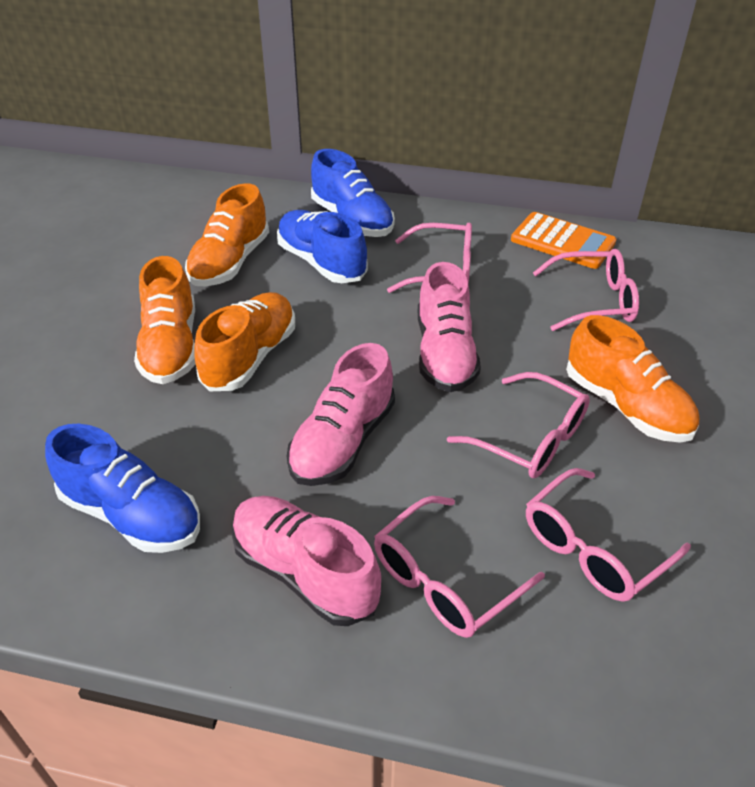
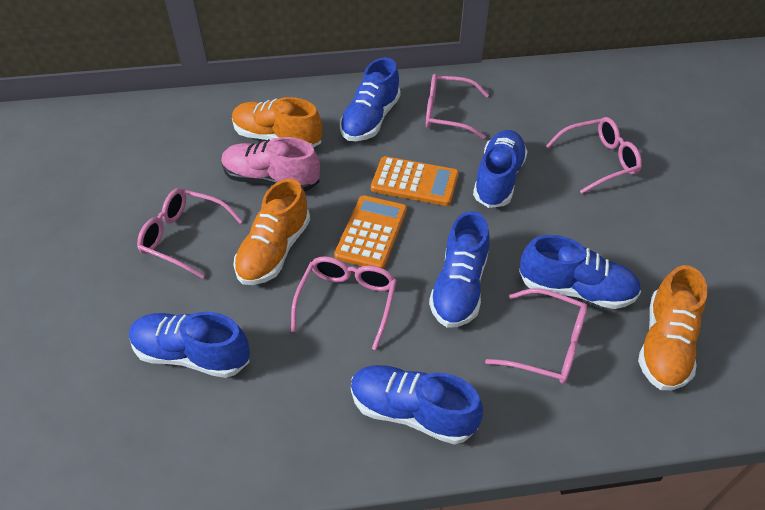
blue shoe: [45,424,200,553] [277,210,368,283] [311,149,395,237] = 3 -> [129,312,250,378] [340,57,401,141] [351,365,483,444] [429,211,490,328] [473,130,528,208] [519,235,641,309] = 6
orange calculator: [511,212,616,269] = 1 -> [334,195,407,269] [371,156,459,206] = 2
orange shoe: [134,256,196,384] [185,183,269,286] [194,292,295,391] [566,315,699,443] = 4 -> [232,97,322,148] [233,179,310,285] [638,265,708,390] = 3
pink shoe: [231,496,381,626] [287,343,395,486] [418,262,481,392] = 3 -> [221,137,320,191] = 1

